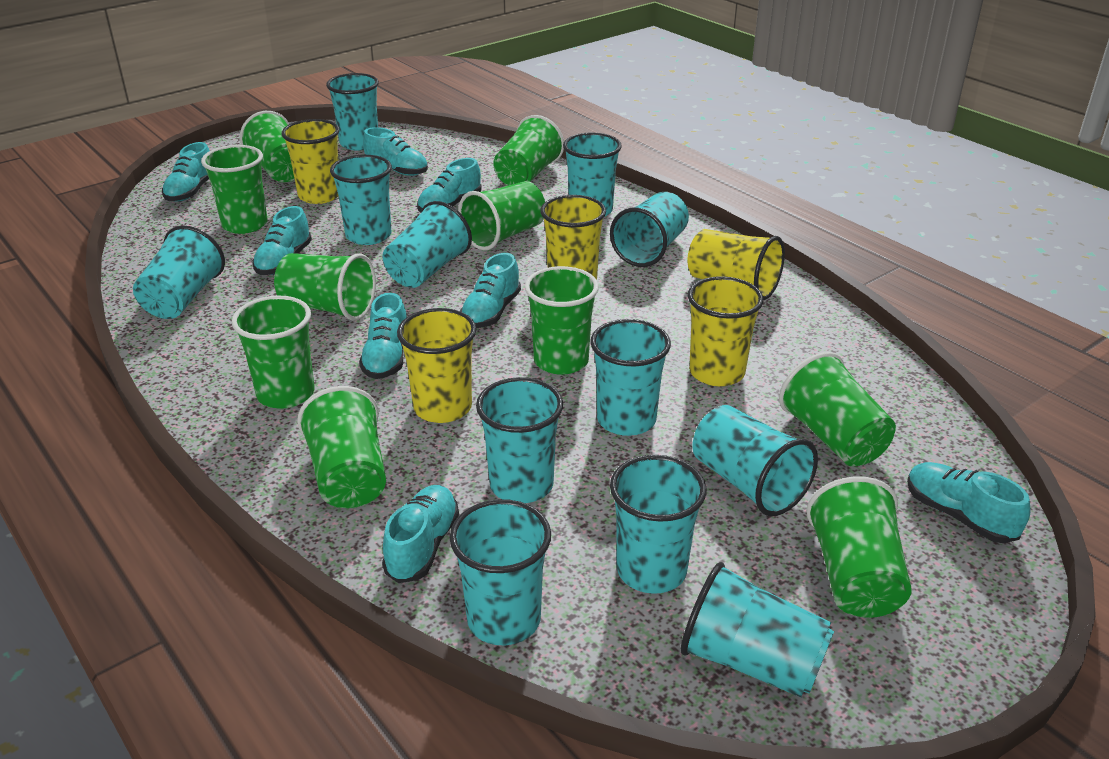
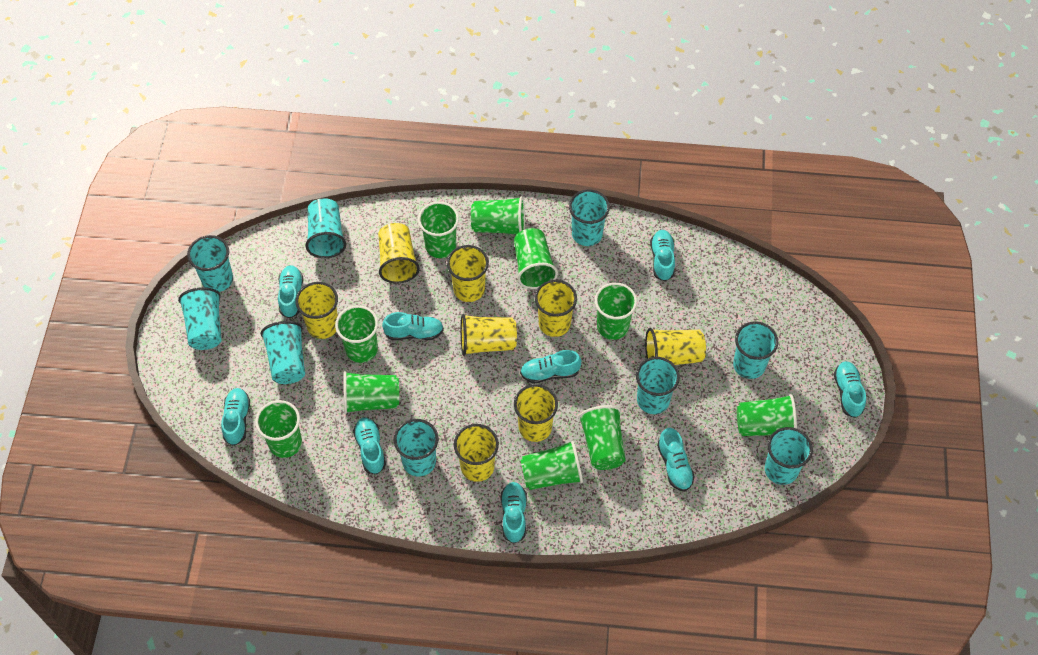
turquoise cup: [133,226,225,319] [326,73,379,150] [330,155,392,245] [383,201,472,288] [450,499,551,645] [476,377,563,503] [563,133,622,216] [590,319,671,436] [610,192,689,267] [610,455,707,594] [681,562,834,697] [693,405,818,516] = 12 -> [178,287,222,350] [187,235,233,292] [261,321,305,384] [306,198,346,258] [394,419,439,477] [569,189,610,246] [636,357,680,414] [733,321,778,379] [765,427,813,485] = 9
turquoise shoe: [162,142,210,202] [252,206,312,275] [359,293,407,379] [363,127,428,176] [382,485,459,583] [417,158,482,212] [460,253,521,328] [907,462,1031,543] = 8 -> [221,388,250,446] [278,265,303,318] [353,417,386,474] [382,312,444,340] [501,482,527,544] [520,350,581,383] [650,230,675,282] [657,428,695,491] [834,361,866,418] = 9
yellow cup: [281,119,339,204] [397,308,476,423] [540,195,606,279] [687,229,785,300] [688,276,764,386] = 5 -> [296,282,338,339] [378,223,420,283] [447,245,489,302] [454,424,499,482] [461,314,517,356] [514,384,558,442] [535,280,577,337] [645,328,706,365] = 8

